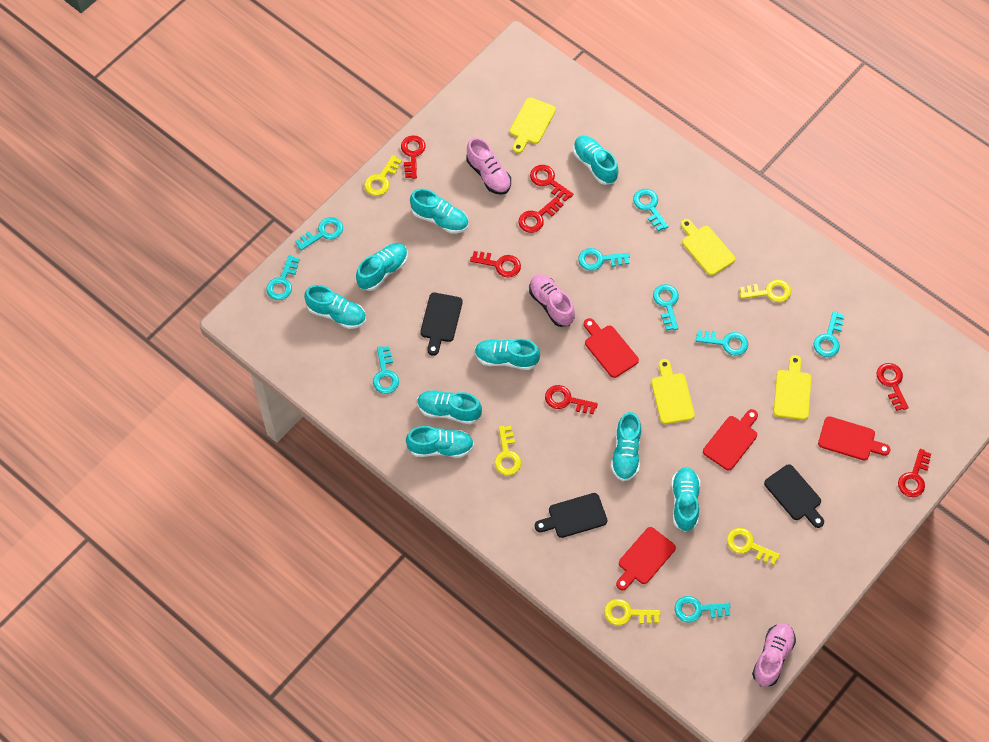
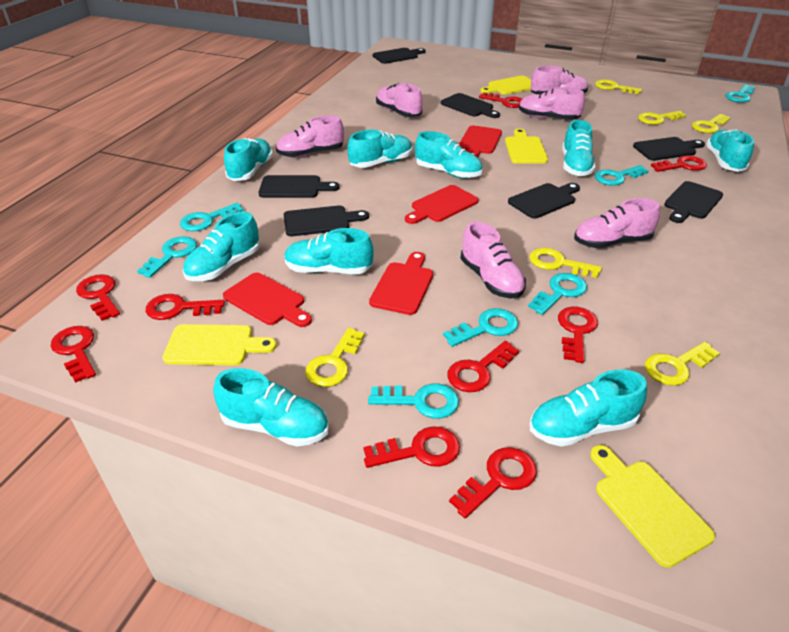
black cutting board: [420,293,463,356] [535,493,607,538] [764,464,824,528] = 3 -> [259,175,340,198] [284,205,369,236] [372,48,426,64] [441,93,500,118] [508,183,580,219] [633,137,705,161] [664,181,723,223] = 7
pink shoe: [466,138,511,195] [529,274,575,327] [752,623,796,687] = 3 -> [276,115,344,158] [376,83,423,117] [460,222,526,298] [519,87,585,120] [531,66,588,94] [574,198,660,248] = 6
red key: [401,135,426,179] [470,251,521,278] [518,197,563,233] [530,165,574,202] [545,385,598,414] [877,363,909,411] [898,449,931,497] = 7 -> [51,326,96,383] [76,274,120,321] [146,294,225,320] [363,426,460,468] [447,341,519,392] [449,447,537,518] [479,92,522,108] [558,307,598,363] [651,155,707,172] = 9
turquoise key: [266,255,300,300] [295,217,343,250] [373,346,399,394] [578,248,630,271] [633,189,669,231] [653,284,679,331] [675,596,731,623] [696,330,748,356] [814,311,844,357] = 9 -> [137,236,197,278] [180,203,244,231] [368,383,459,419] [443,308,518,347] [528,273,587,315] [595,165,649,186] [725,85,755,103] = 7
yellow key: [364,155,402,196] [495,426,521,475] [604,599,660,625] [727,528,780,565] [740,279,791,302] = 5 -> [305,328,365,387] [530,248,602,278] [595,79,642,94] [638,111,686,125] [645,342,720,386] [692,114,731,133] = 6

